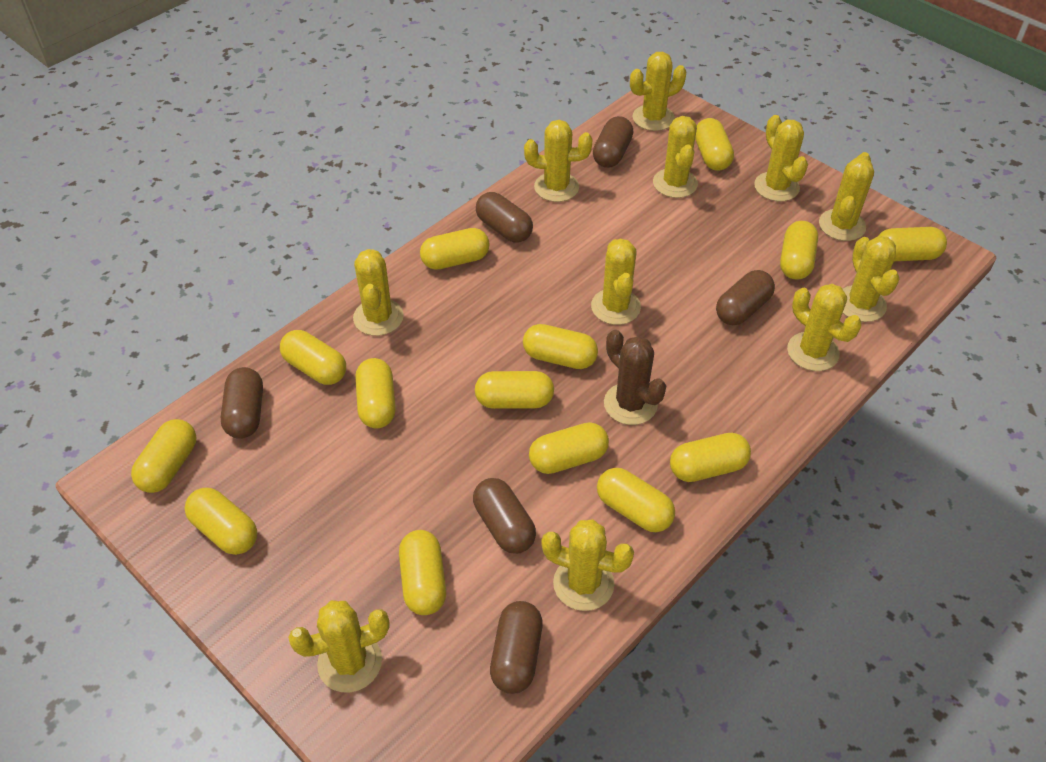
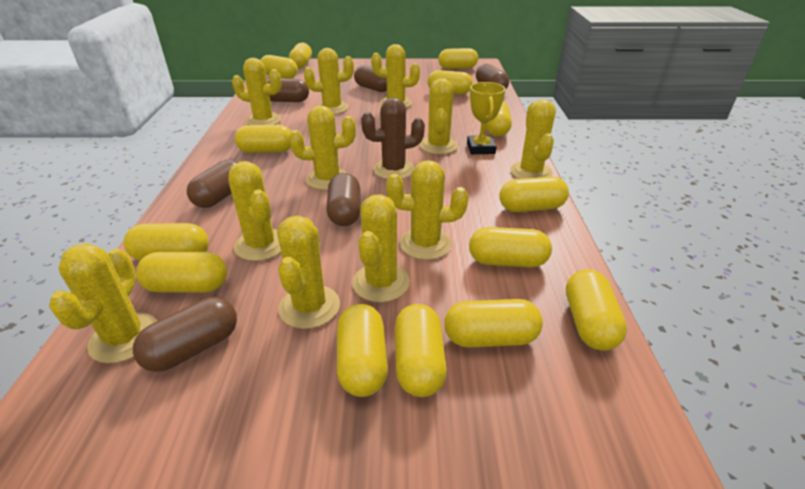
yellow trophy: none = 0 -> [467,82,505,154] = 1

